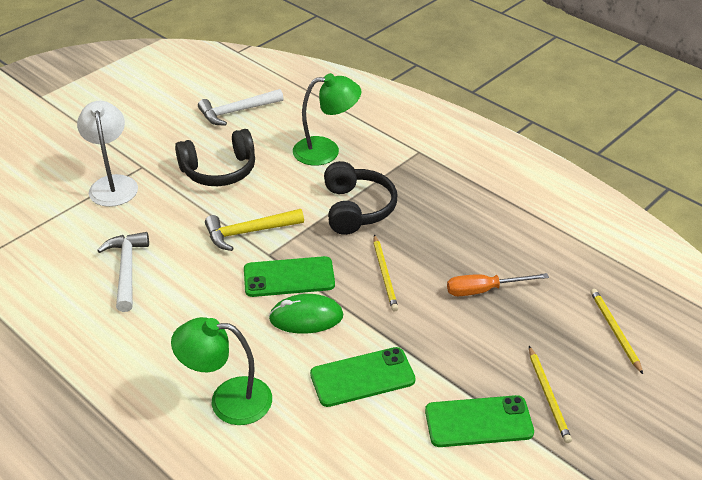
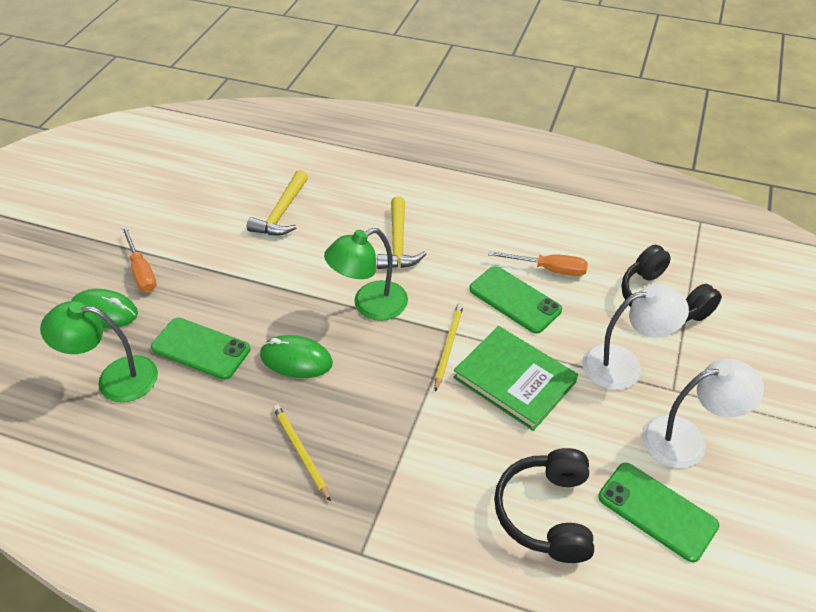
green book: none = 0 -> [453,326,578,431] = 1
green mouse: [269,294,343,334] = 1 -> [71,289,138,329] [260,335,333,378] = 2
orange screwdriver: [447,273,549,296] = 1 -> [121,226,157,292] [488,251,588,276] = 2
white hammer: [97,232,149,312] [198,89,284,126] = 2 -> none = 0
white lamp: [77,101,138,207] = 1 -> [582,284,689,390] [642,358,764,468] = 2
yellow hammer: [205,209,304,251] = 1 -> [247,170,308,236] [377,197,426,269] = 2
yellow pencil: [373,235,398,311] [529,346,572,443] [590,289,643,374] = 3 -> [273,404,331,502] [435,303,464,391] = 2

